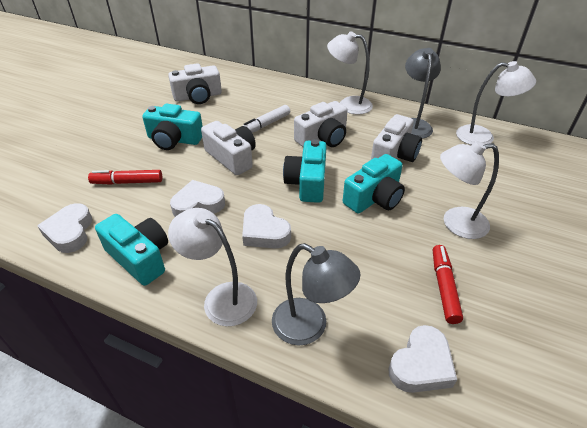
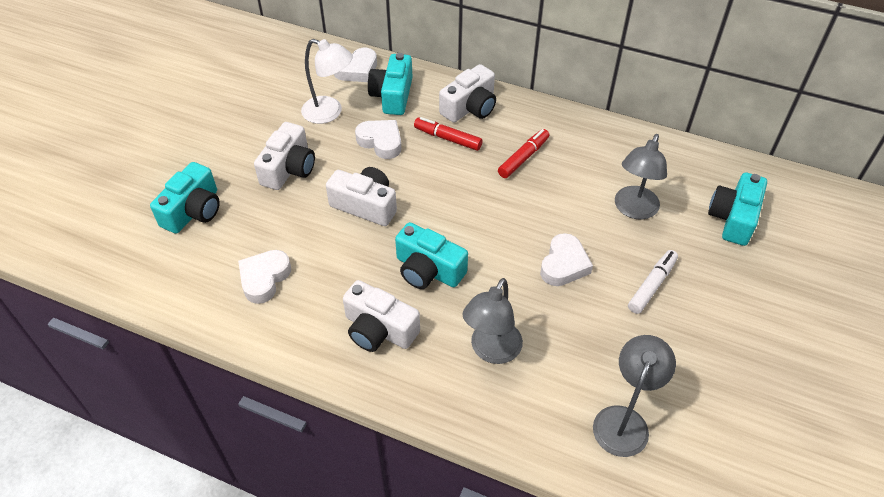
grey lamp: [272,243,360,345] [405,48,441,139] = 2 -> [462,278,523,364] [593,335,676,457] [615,134,667,220] = 3
white lamp: [168,208,257,326] [327,31,373,115] [440,141,499,239] [456,61,536,145] = 4 -> [301,39,353,124] = 1

